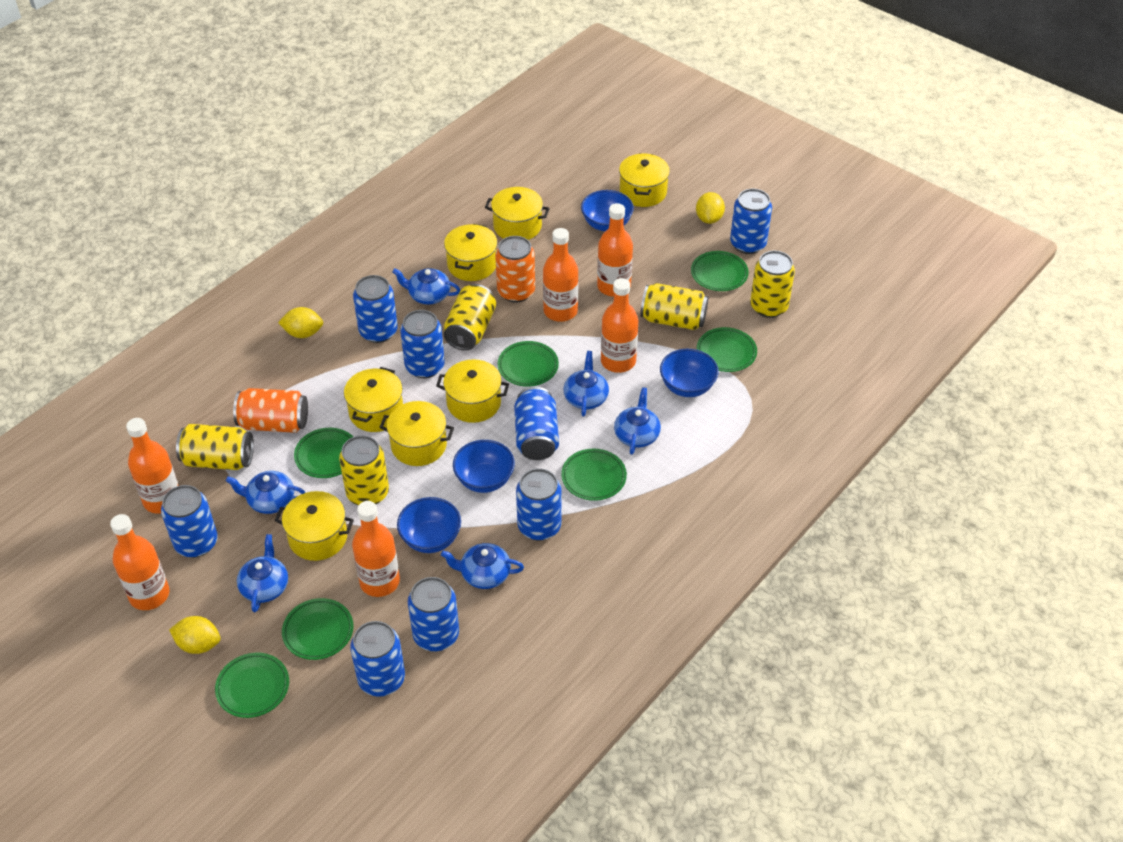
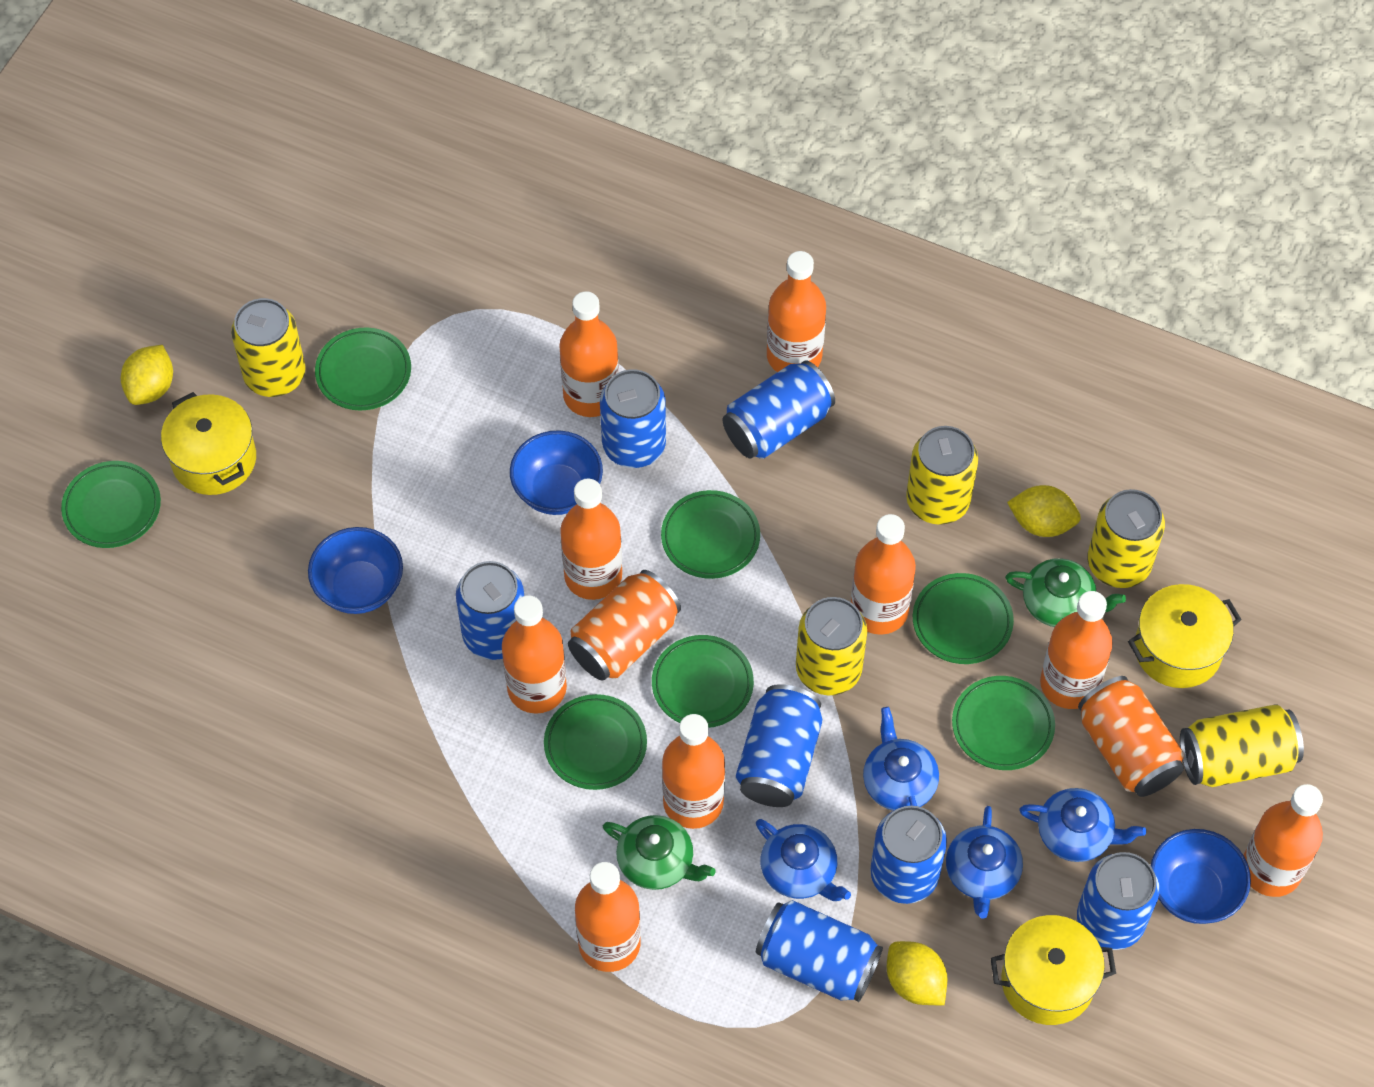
blue bowl: [397,497,461,553] [453,440,515,493] [581,190,634,231] [660,349,719,397] = 4 -> [308,527,403,614] [510,430,603,515] [1151,829,1251,924] = 3
blue can: [161,485,218,557] [350,621,405,697] [353,275,398,343] [400,310,445,378] [408,577,459,651] [514,387,559,460] [516,468,561,540] [730,189,772,254] = 8 -> [456,561,524,660] [600,369,666,468] [723,361,835,459] [736,684,823,807] [756,900,883,1002] [870,806,947,904] [1077,852,1160,950] = 7
blue teapot: [226,471,305,514] [237,534,288,612] [392,268,460,305] [441,543,524,589] [564,351,609,416] [614,387,661,455] = 6 -> [756,819,851,901] [863,707,939,811] [946,806,1023,919] [1019,788,1146,862] = 4
green teapot: none = 0 -> [603,815,716,890] [1005,558,1126,627] = 2
orange bottle: [110,514,170,610] [126,418,179,514] [352,501,400,597] [543,228,579,322] [597,203,633,297] [601,278,638,373] = 6 -> [502,595,567,714] [559,291,619,417] [560,478,622,600] [575,862,641,972] [662,714,725,829] [767,251,826,372] [851,514,916,635] [1040,591,1113,709] [1244,784,1323,897] = 9
yellow pot: [275,491,354,561] [344,367,403,432] [379,401,454,466] [436,360,509,423] [444,224,497,281] [485,187,550,240] [619,153,670,207] = 7 -> [161,392,256,495] [990,915,1116,1025] [1128,584,1242,688] = 3

